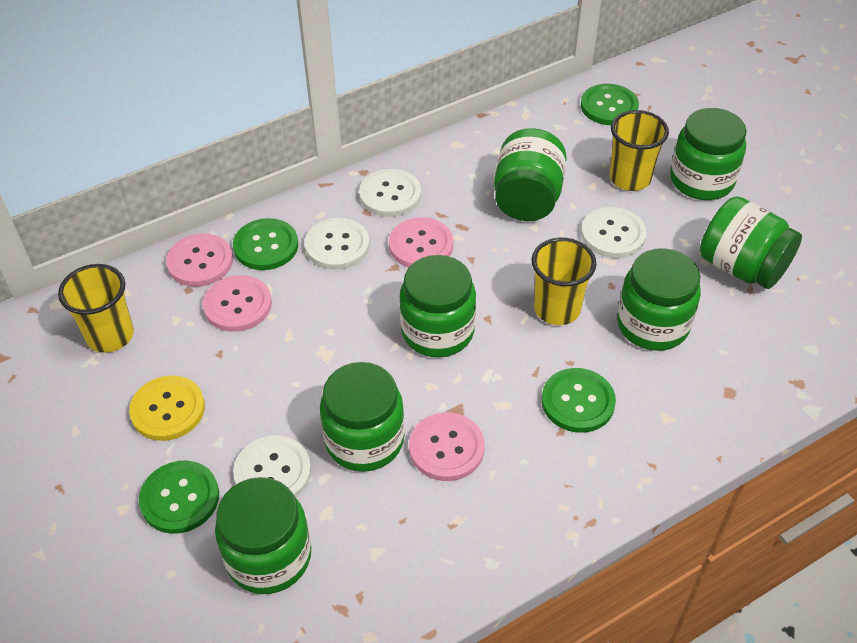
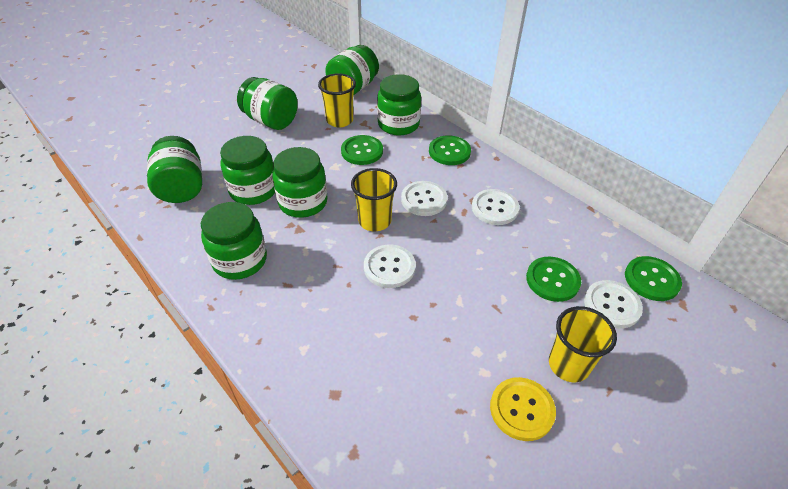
pink button: [166,233,233,286] [203,275,272,332] [389,217,453,268] [409,412,485,481] = 4 -> none = 0

